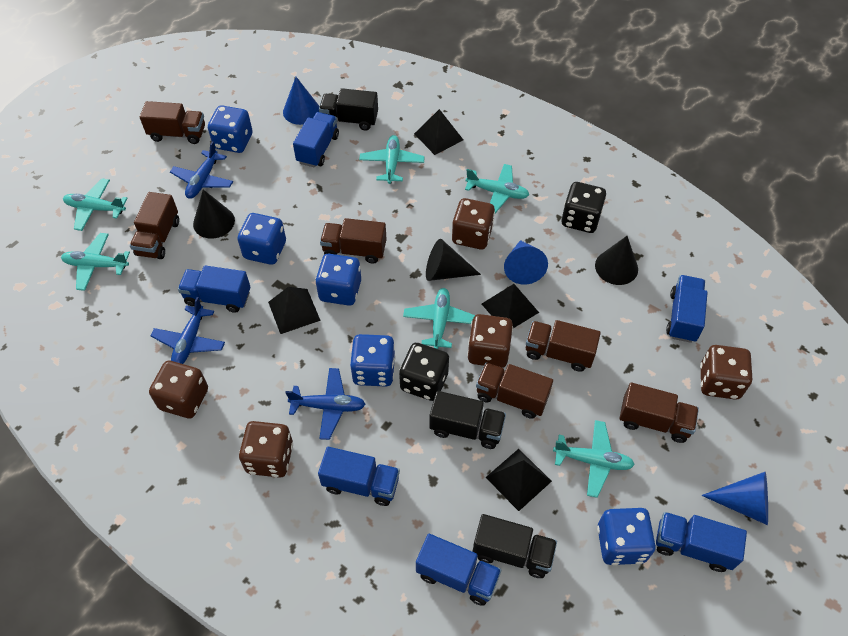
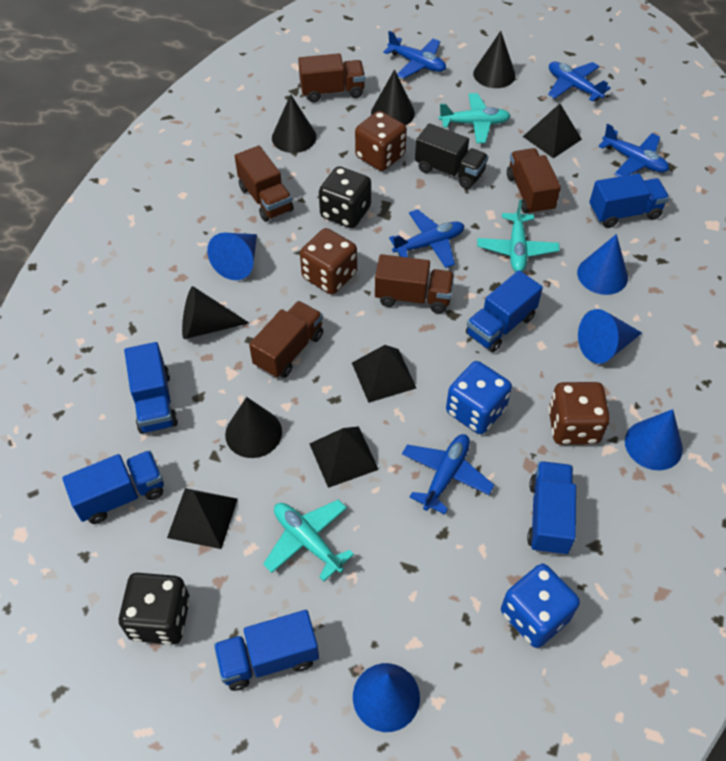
black cone: [193,189,235,239] [426,239,481,281] [595,236,638,285] = 3 -> [182,286,249,339] [225,397,282,458] [272,94,317,153] [371,69,415,125] [473,31,516,88] = 5
black truck: [319,88,378,131] [429,391,506,449] [473,514,557,578] = 3 -> [415,123,488,189] = 1
blue cone: [283,77,319,125] [504,240,548,285] [701,472,768,525] = 3 -> [207,233,257,280] [353,663,420,732] [577,234,628,295] [578,309,642,364] [625,409,683,470] = 5
blue dice: [208,105,253,153] [237,213,286,265] [315,254,361,306] [350,334,395,387] [597,508,656,565] = 5 -> [446,361,512,434] [501,564,580,648] = 2
blue plane: [150,297,225,364] [170,141,233,199] [285,368,366,440] = 3 -> [383,31,446,79] [389,209,464,268] [402,434,494,514] [548,62,610,102] [598,124,669,177] = 5
brown dice: [149,361,208,418] [239,421,293,478] [452,198,495,249] [467,314,513,368] [700,345,752,400] = 5 -> [300,228,357,294] [355,111,407,171] [548,382,610,445] = 3
brown truck: [130,192,179,259] [140,101,205,144] [320,218,387,264] [476,362,553,419] [526,320,601,372] [619,383,699,443] = 6 -> [235,145,294,222] [249,301,323,378] [298,53,365,102] [375,254,454,313] [507,148,561,215] = 5
turquoise plane: [61,233,130,291] [63,179,128,231] [359,135,425,184] [403,288,475,349] [465,164,529,213] [553,420,635,498] = 6 -> [263,499,354,581] [439,93,510,143] [477,200,560,272] = 3

